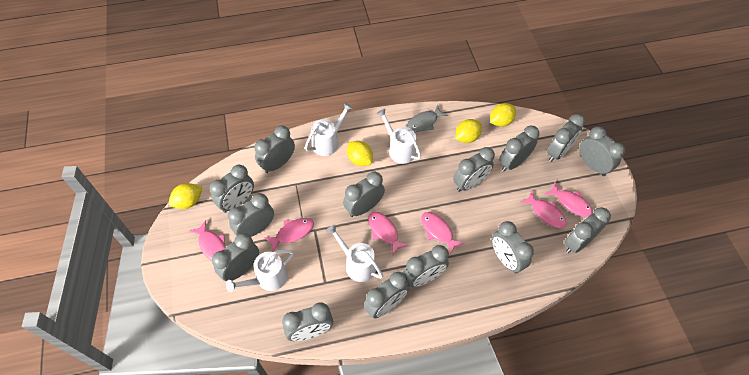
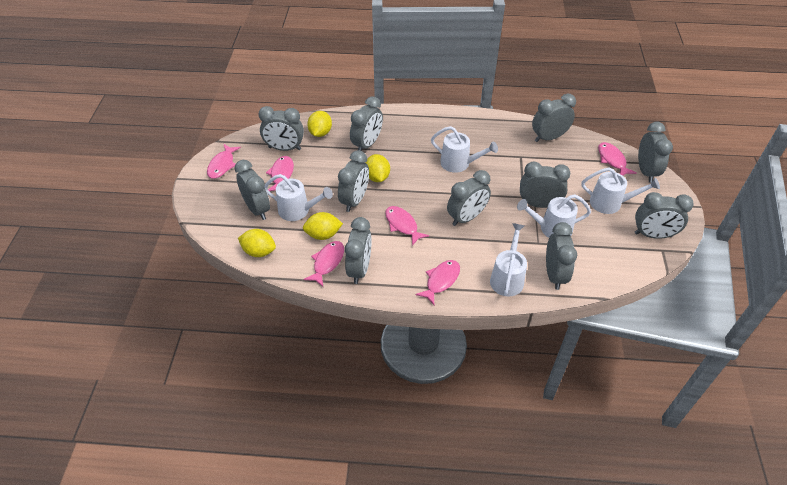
grey clock: [209,165,254,213] [212,233,259,281] [228,193,274,237] [254,126,295,173] [282,302,333,341] [343,172,385,217] [364,272,409,319] [403,245,449,287] [453,147,495,192] [492,221,534,273] [499,126,539,171] [547,114,585,162] [565,207,611,253] [580,127,625,176] = 14 -> [235,160,270,220] [259,106,304,151] [338,150,369,212] [345,217,372,284] [350,96,383,151] [447,170,491,226] [520,161,570,208] [532,94,576,142] [546,222,577,290] [635,192,694,239] [638,122,673,183] = 11
grey fish: [406,104,448,132] = 1 -> none = 0
white watering can: [226,250,294,292] [305,102,353,156] [326,224,383,282] [376,108,421,164] = 4 -> [265,174,333,221] [431,126,498,173] [490,223,527,297] [517,194,591,238] [581,167,660,214] = 5

